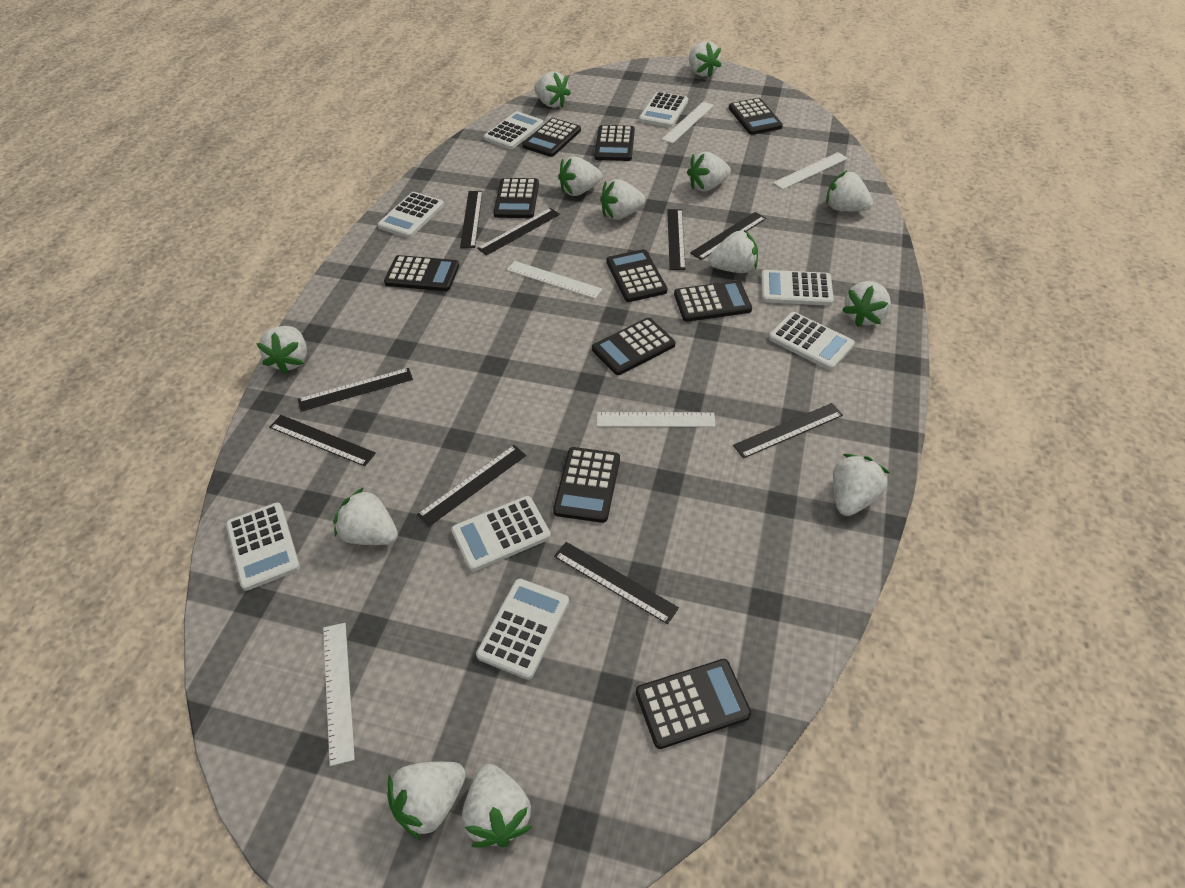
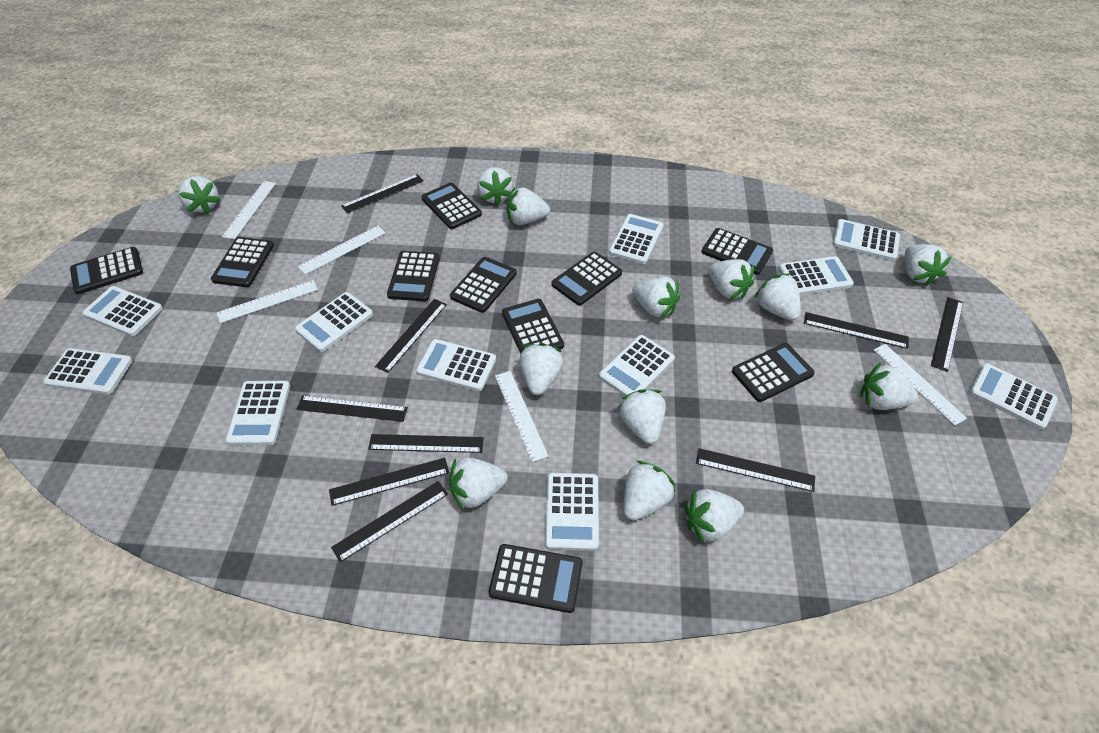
white calculator: [226,502,300,591] [378,192,444,238] [451,496,551,572] [476,579,569,680] [484,111,544,150] [639,92,688,128] [761,270,834,306] [769,312,855,370] = 8 -> [43,348,133,394] [82,286,163,336] [226,381,290,445] [295,292,373,352] [416,339,496,391] [545,473,599,551] [599,335,675,396] [609,214,664,264] [779,256,854,295] [832,219,900,261] [969,363,1058,430] = 11

